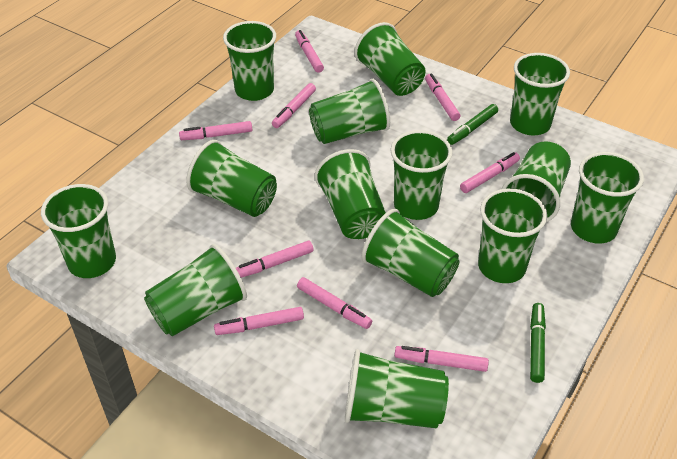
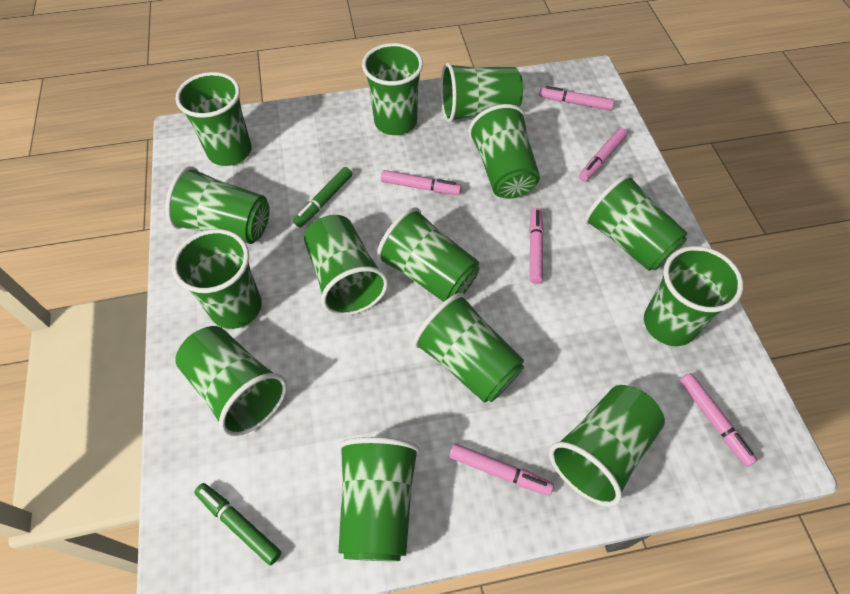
pink marker: [179,121,252,140] [214,307,304,335] [236,241,314,278] [272,83,316,128] [295,30,324,73] [297,277,372,329] [394,346,489,372] [425,74,460,121] [460,152,520,193] = 9 -> [381,170,461,195] [449,443,554,496] [529,208,544,284] [539,86,614,110] [579,128,627,181] [679,373,758,467] = 6

